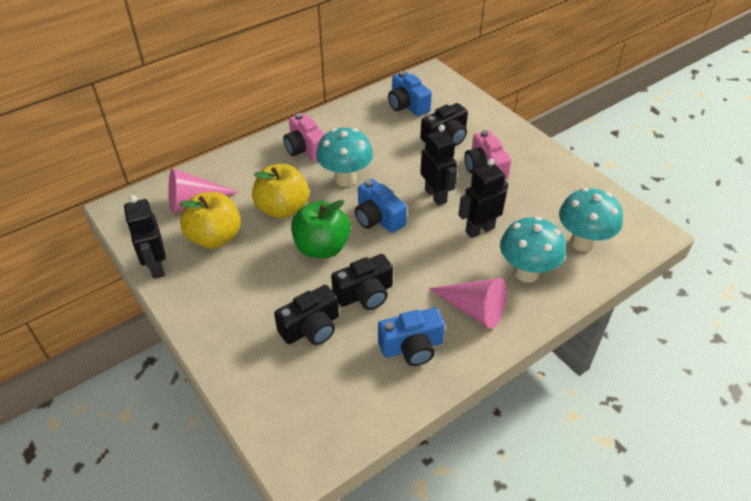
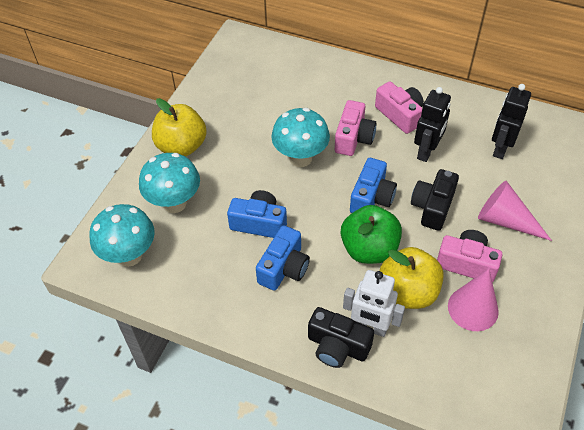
black camera: [274,285,339,345] [331,254,393,310] [420,103,468,146] = 3 -> [308,307,374,368] [411,169,459,231] = 2
black robot: [124,195,166,279] [420,125,457,206] [458,158,508,238] = 3 -> [414,87,451,162] [492,84,531,159] = 2
pink camera: [283,113,325,162] [464,131,511,180] = 2 -> [335,100,376,156] [375,82,424,134] [437,230,502,282] = 3
white robot: none = 0 -> [343,270,405,337] = 1

